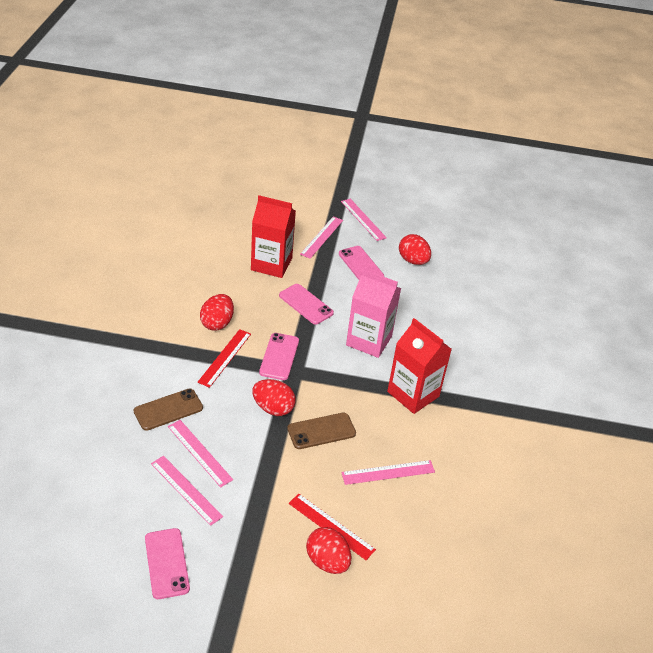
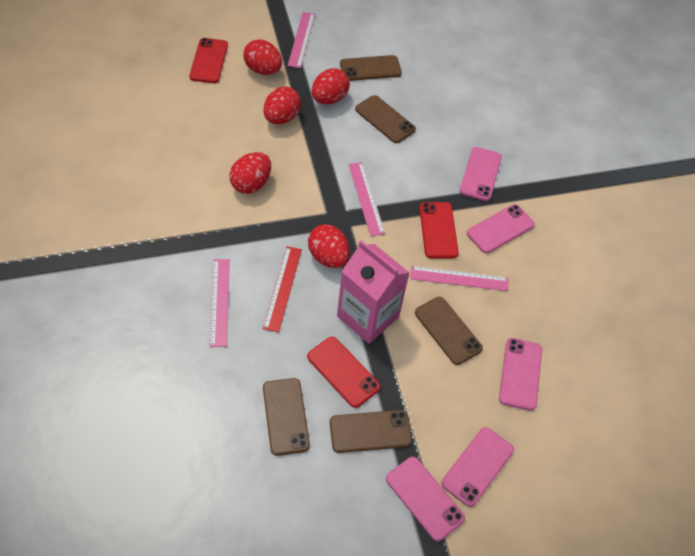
brown phone: [134,389,203,431] [287,413,356,449] = 2 -> [263,378,310,456] [330,410,412,453] [340,55,402,81] [355,95,416,143] [415,297,483,365] = 5
pink phone: [145,528,190,599] [259,333,299,380] [279,284,334,325] [339,246,384,280] = 4 -> [386,457,465,542] [441,427,514,507] [460,147,502,201] [467,204,535,254] [499,338,542,411] = 5
pink ruler: [151,456,223,526] [168,420,233,488] [300,216,343,259] [341,199,387,241] [341,460,435,485] = 5 -> [210,259,230,347] [288,12,315,68] [348,162,385,236] [410,266,509,291] = 4
red carton: [251,195,296,278] [387,318,452,414] = 2 -> none = 0
red egg: [200,294,234,330] [252,379,296,416] [306,527,351,574] [399,234,431,265] = 4 -> [229,152,271,194] [243,39,282,75] [263,87,301,124] [308,224,350,268] [312,68,350,104] = 5
red phone: none = 0 -> [189,38,228,83] [307,337,381,408] [419,202,459,258] = 3
red ruler: [197,329,251,388] [289,493,376,560] = 2 -> [263,246,302,332] = 1

